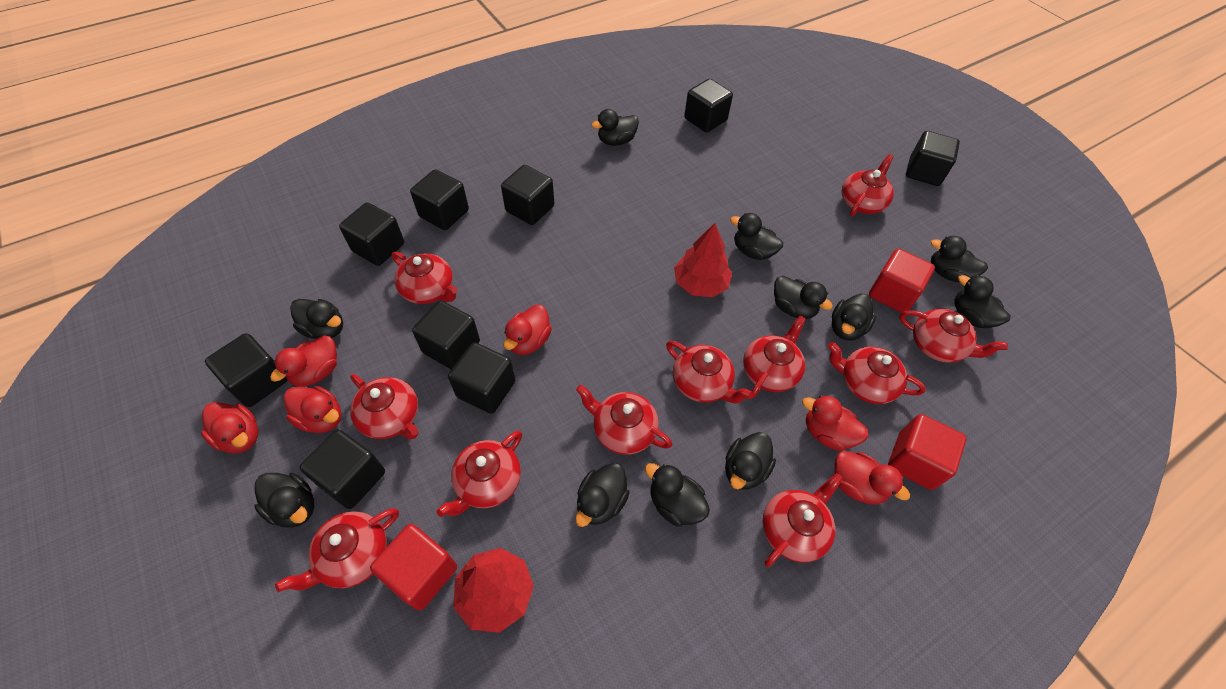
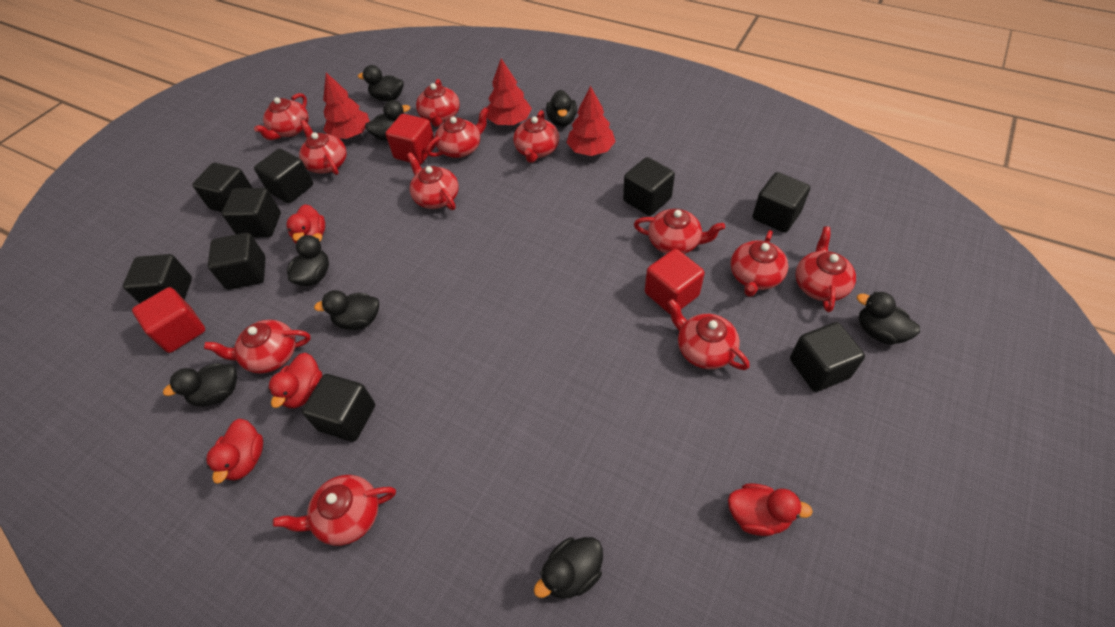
black duck: [254,473,314,528] [290,299,343,339] [575,463,630,527] [591,109,639,146] [645,463,710,527] [725,432,776,490] [730,213,783,260] [774,276,833,319] [832,293,876,341] [931,236,988,282] [955,275,1011,328] = 11 -> [163,363,237,407] [287,233,329,286] [314,290,379,330] [358,65,404,101] [365,100,410,141] [534,537,603,599] [546,90,577,127] [857,291,920,345] = 8
red duck: [201,402,258,454] [270,335,337,387] [284,386,342,433] [504,305,552,355] [802,395,869,451] [834,451,910,504] = 6 -> [206,419,263,484] [268,353,322,408] [286,204,325,244] [728,483,813,536] = 4
red teapot: [275,508,399,592] [350,374,418,439] [392,252,458,304] [437,431,522,517] [576,385,672,455] [666,341,753,403] [743,316,806,398] [762,473,843,567] [828,342,926,404] [842,155,894,216] [900,309,1008,363] = 11 -> [204,320,311,374] [254,93,309,140] [273,475,396,546] [299,120,347,175] [407,153,459,210] [416,79,460,127] [426,107,489,158] [513,110,559,163] [634,209,725,254] [667,299,750,370] [730,230,788,297] [795,226,856,312] = 12
red tree: [453,548,534,633] [674,223,732,297] = 2 -> [323,73,370,139] [486,58,532,125] [567,86,616,156] = 3

